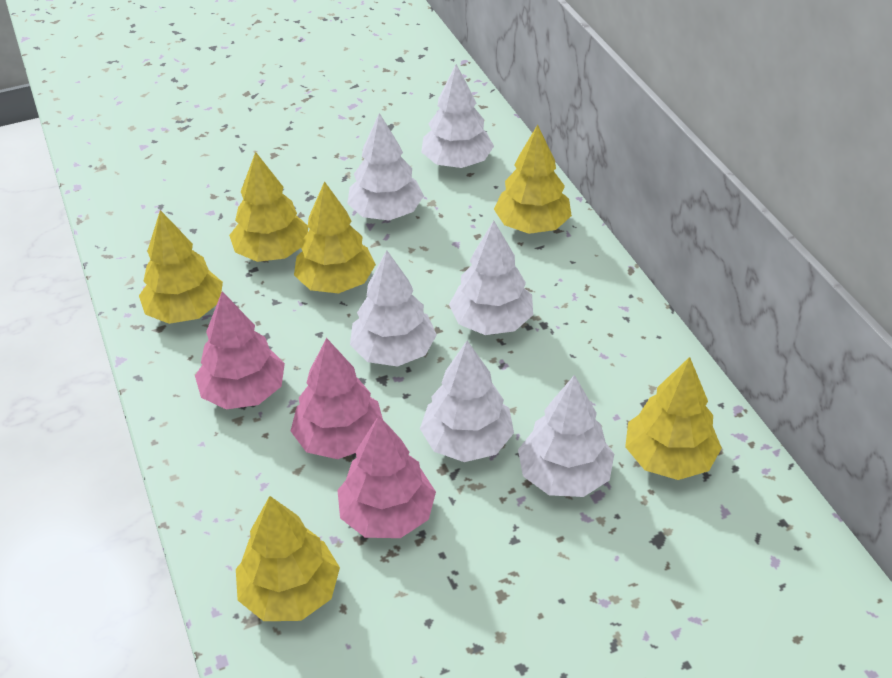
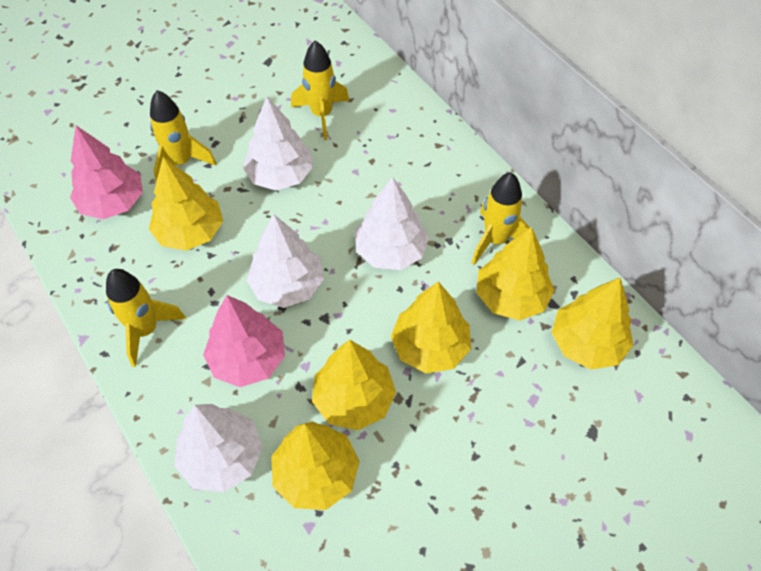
pink tree: [195,291,285,410] [291,338,383,459] [337,415,436,538] = 3 -> [70,126,143,219] [203,295,285,387] = 2
white tree: [347,113,424,220] [350,250,437,367] [420,341,514,462] [421,64,494,168] [449,221,533,335] [518,375,614,497] = 6 -> [175,404,263,492] [243,97,313,191] [247,215,324,308] [355,177,429,270] = 4
yellow rocket: none = 0 -> [106,269,186,367] [150,90,216,181] [291,40,349,140] [472,172,530,265] = 4

